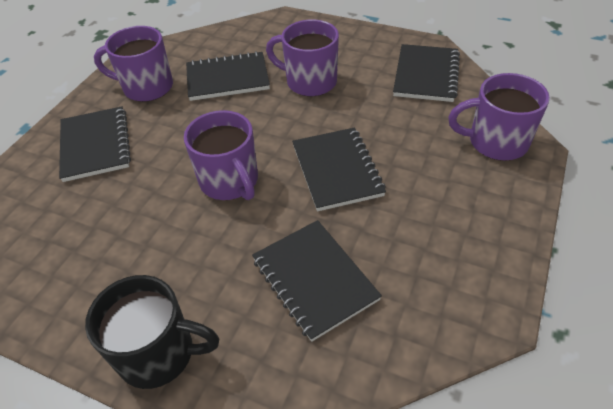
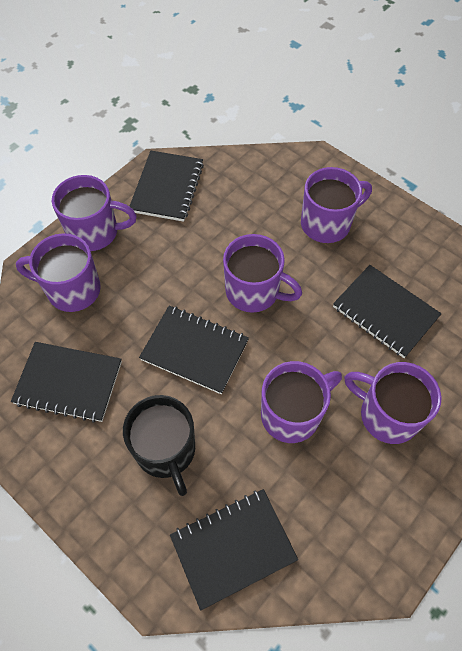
purple mug: [94,26,173,102] [184,110,258,200] [266,19,339,96] [448,73,550,161] = 4 -> [16,233,101,312] [52,175,137,251] [223,234,302,313] [261,361,342,443] [301,167,372,243] [344,362,441,444] = 6

